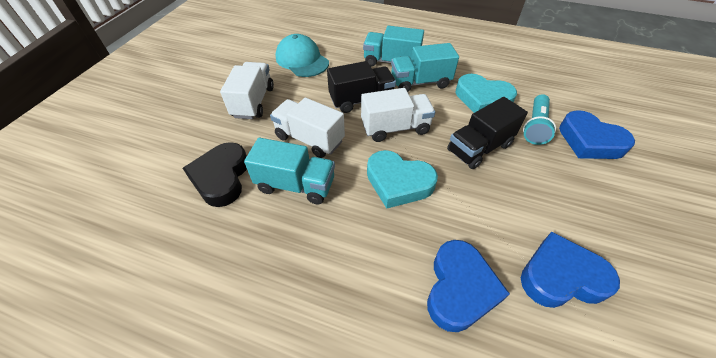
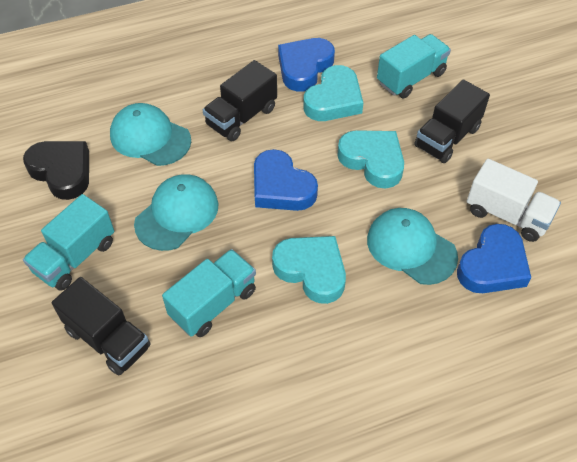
black truck: [327,61,396,113] [447,97,528,169] = 2 -> [52,277,151,375] [203,60,277,141] [414,80,490,163] = 3
turquoise cap: [276,34,329,77] = 1 -> [110,103,191,166] [134,174,218,251] [367,208,458,285] = 3
turquoise flashlight: [523,94,556,145] = 1 -> none = 0
turquoise heart: [367,150,438,209] [456,74,517,113] = 2 -> [272,236,346,304] [303,65,363,121] [337,130,404,188] = 3
white truck: [220,62,274,119] [270,98,345,158] [361,88,435,142] = 3 -> [467,159,561,242] = 1

